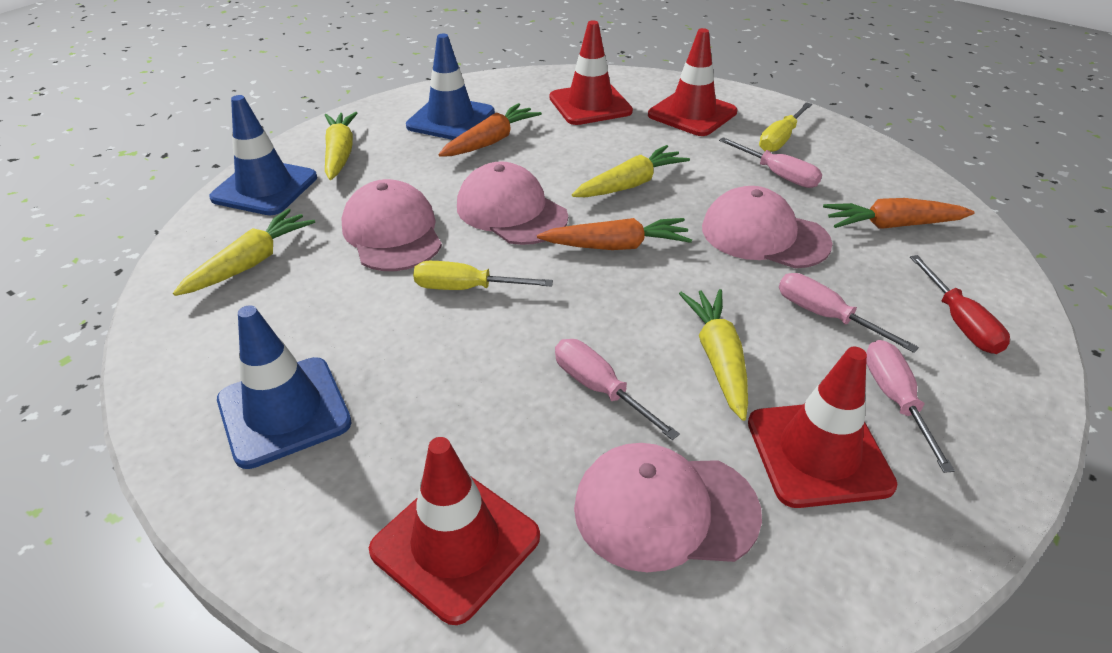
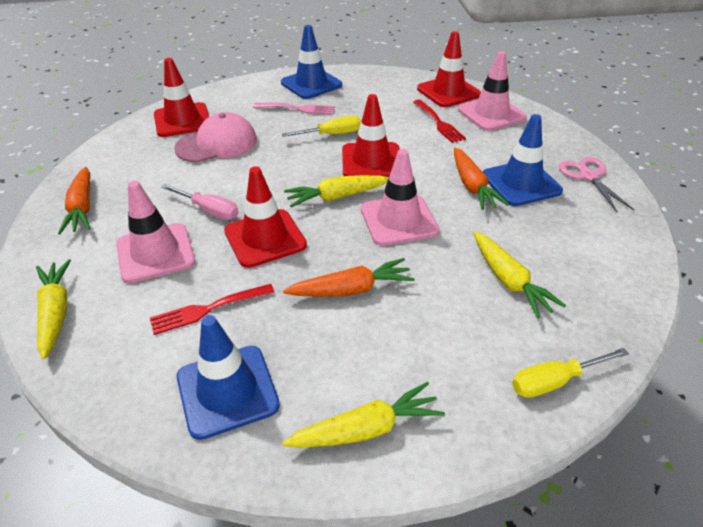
pink cap: [341,179,442,271] [457,161,568,245] [574,443,762,572] [702,186,833,268] = 4 -> [174,112,257,163] = 1
pink fork: none = 0 -> [253,103,335,115] = 1
pink scissors: none = 0 -> [559,157,634,213] = 1
pink screwdriver: [555,339,680,440] [719,137,822,188] [779,273,919,353] [866,340,955,473] = 4 -> [161,184,239,220] = 1
pink traffic cone: none = 0 -> [116,181,195,283] [361,149,440,246] [458,51,527,131] = 3
red fork: none = 0 -> [150,284,275,335] [413,100,466,143] = 2
red screwdriver: [910,255,1010,354] = 1 -> none = 0

